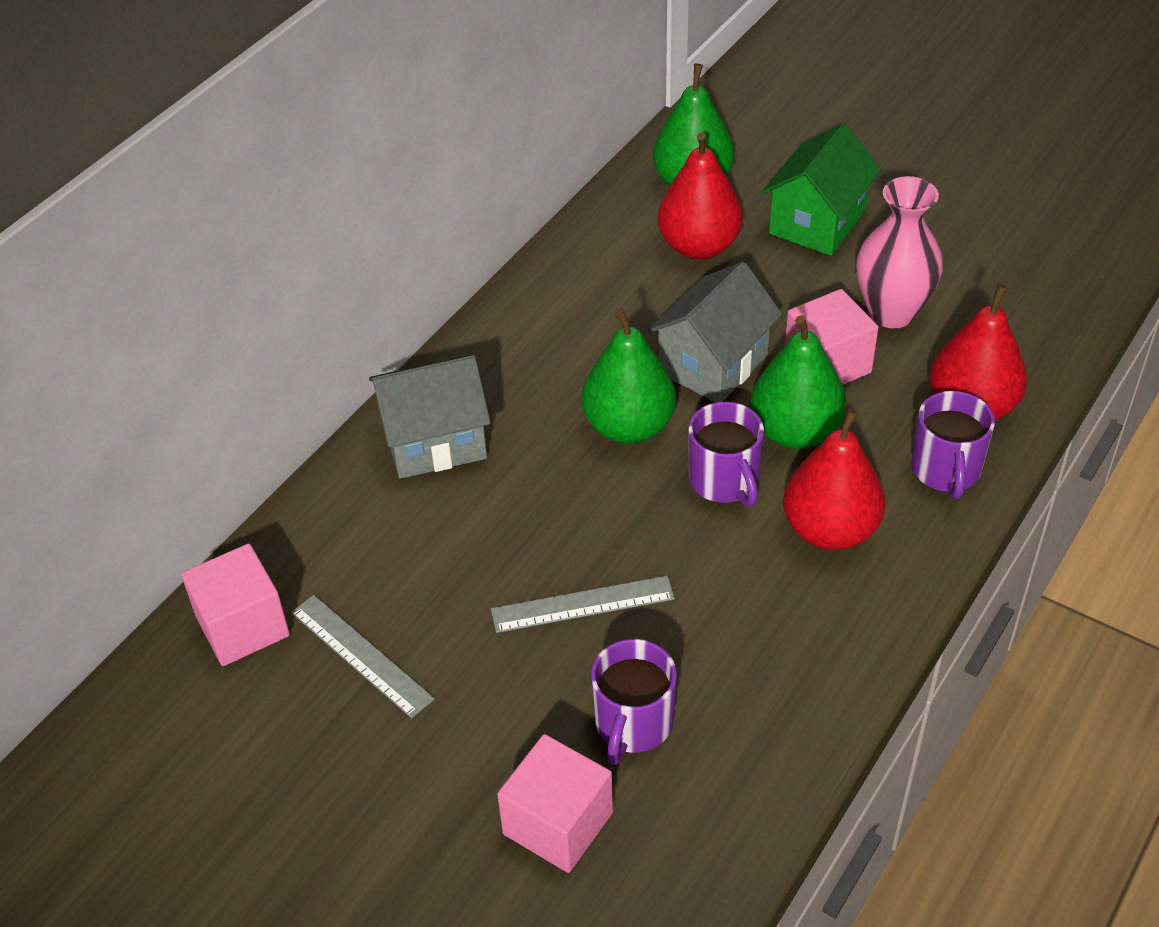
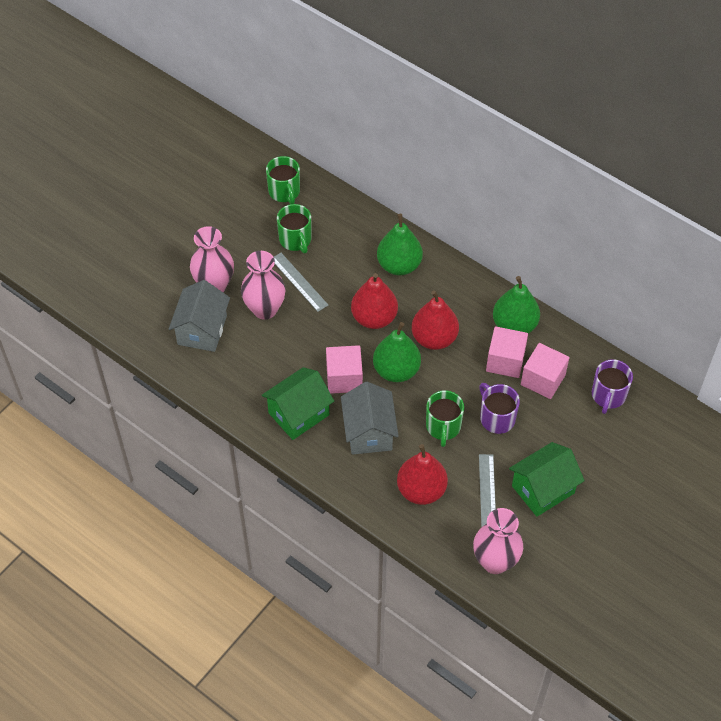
green house: [762,123,881,256] = 1 -> [261,367,334,440] [509,442,585,517] = 2
green mug: none = 0 -> [266,156,300,204] [277,204,312,253] [426,390,464,447] = 3
pink vase: [856,176,943,328] = 1 -> [190,226,234,292] [241,251,286,320] [473,508,523,574] = 3
purple mug: [591,639,677,765] [688,402,764,507] [911,391,995,499] = 3 -> [479,383,520,434] [592,359,633,414] = 2

